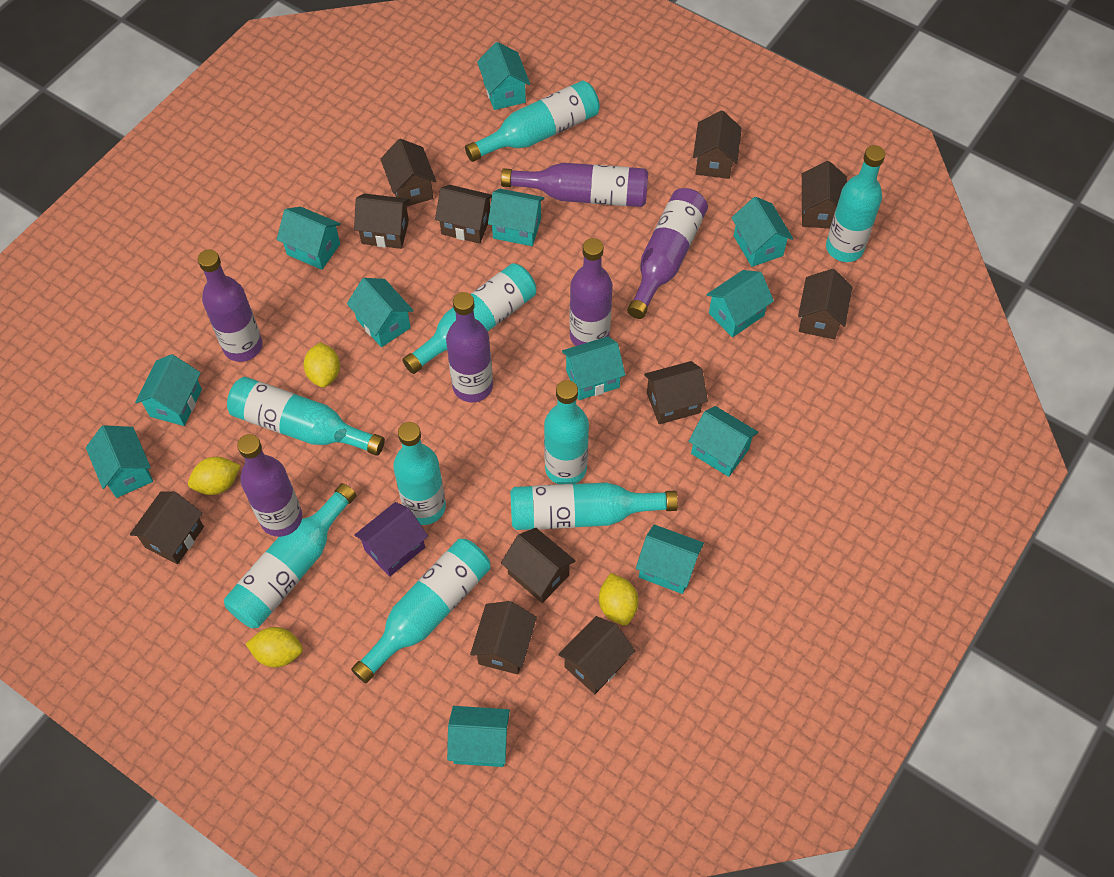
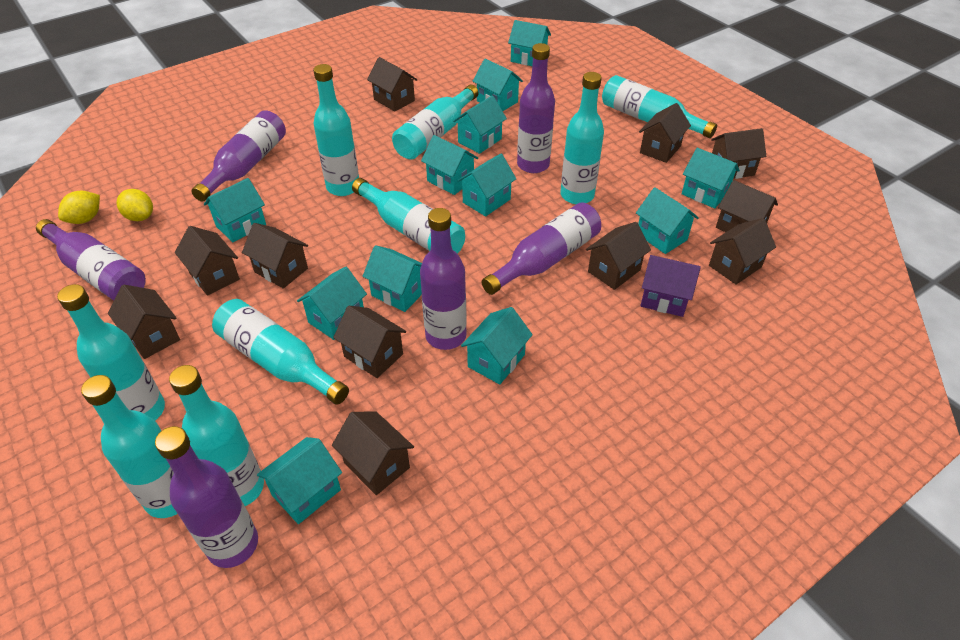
yellow lemon: [188,457,241,495] [246,627,303,667] [303,342,340,388] [599,573,639,625] = 4 -> [58,191,100,224] [116,189,153,221] = 2

